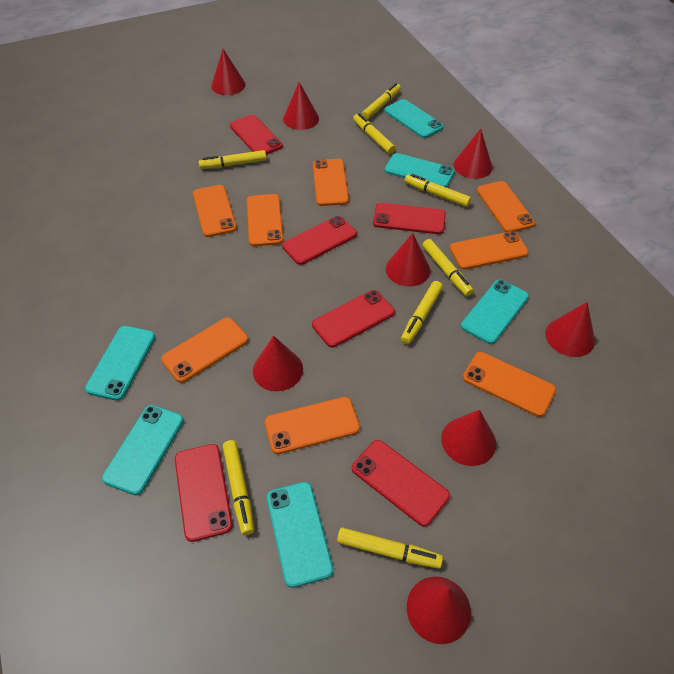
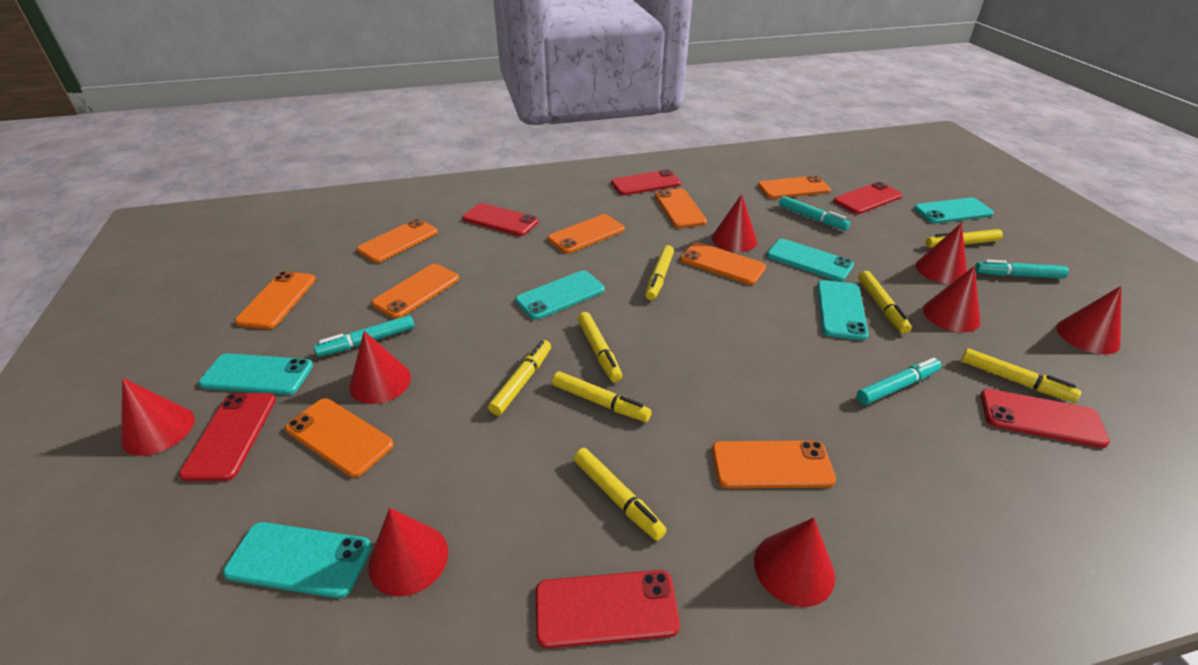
orange phone: [161,317,249,383] [193,185,237,237] [247,194,284,246] [265,397,360,454] [313,159,349,206] [450,231,529,270] [463,352,556,417] [477,181,535,232] = 8 -> [235,271,316,329] [285,398,394,478] [357,219,438,263] [371,264,459,319] [548,214,625,254] [655,188,707,228] [680,242,766,285] [712,440,836,489] [758,175,831,199] = 9
turquoise marker: none = 0 -> [314,315,414,357] [779,196,850,231] [856,358,942,405] [975,260,1069,279] = 4

